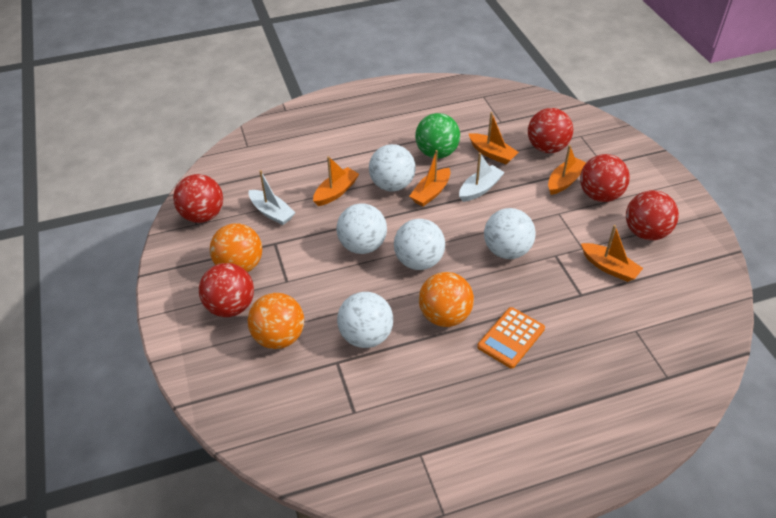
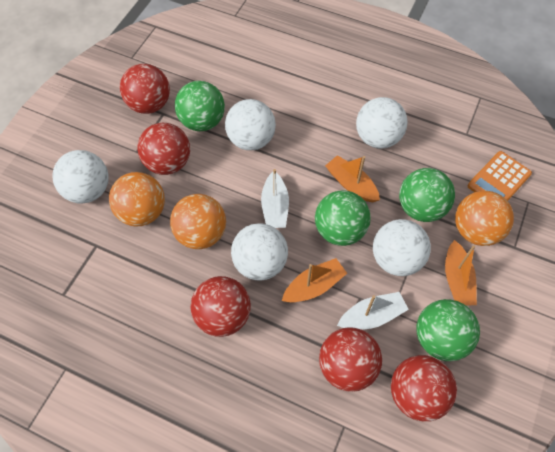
green ball: [415,113,460,159] = 1 -> [175,81,225,131] [315,190,371,246] [399,168,455,222] [416,299,480,361] = 4
orange boat: [313,156,359,206] [409,150,450,206] [469,112,519,164] [548,145,586,195] [581,225,643,282] = 5 -> [282,258,347,302] [325,155,380,202] [445,240,477,305] = 3

